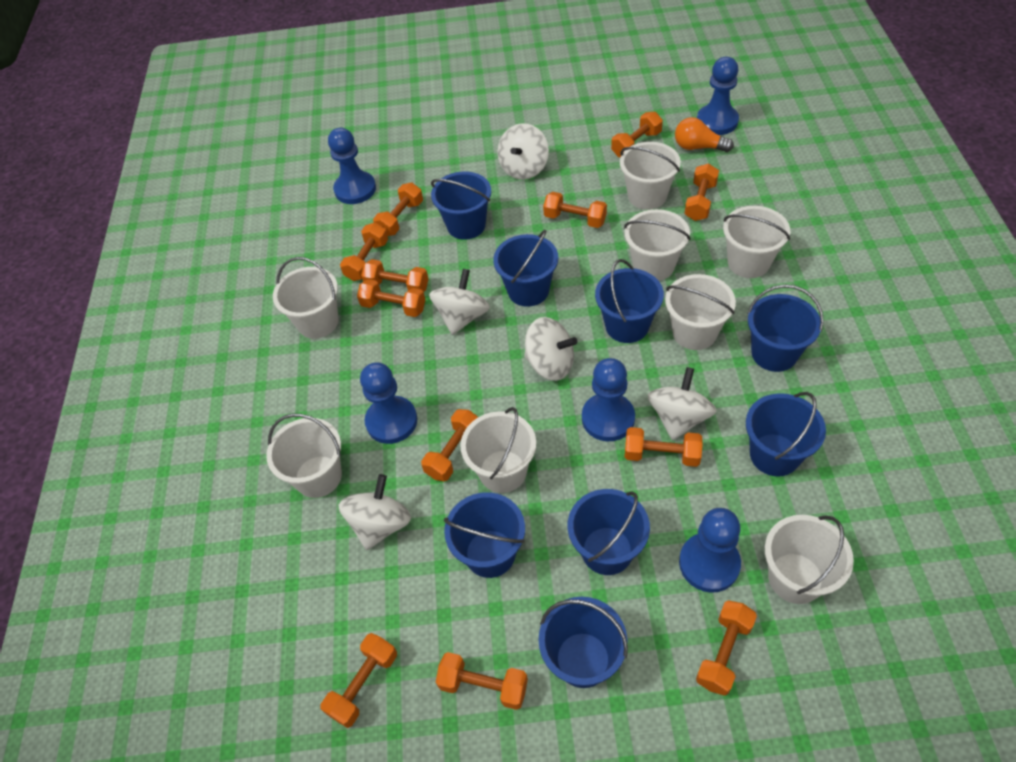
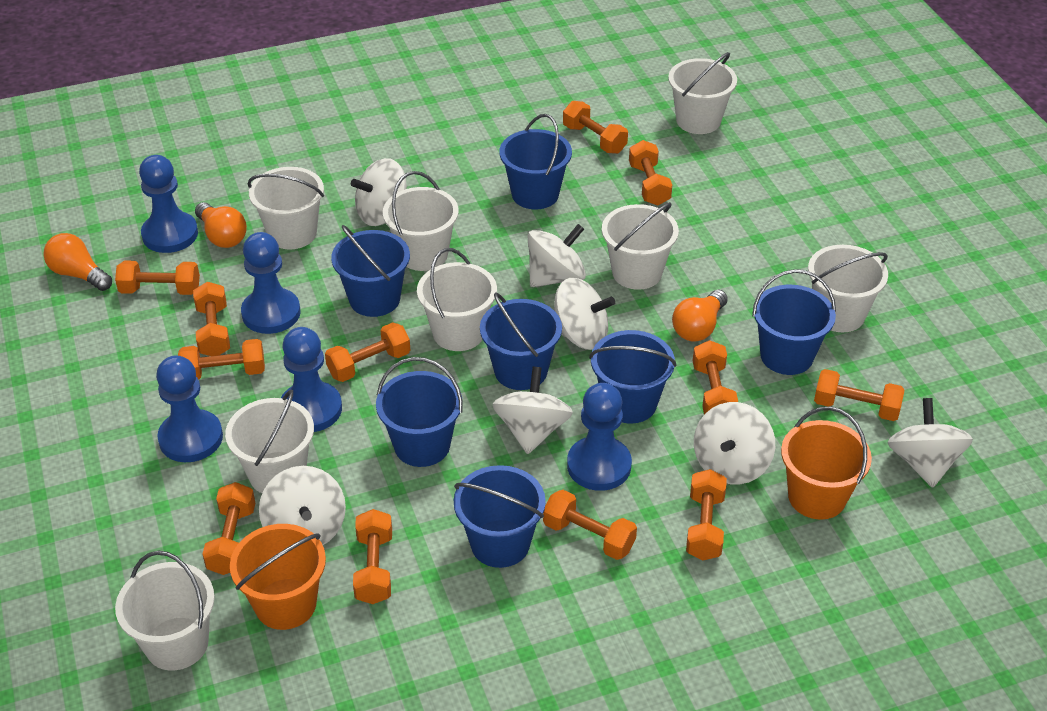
blue bucket: [431,172,491,240] [444,492,525,578] [493,230,558,307] [538,597,628,688] [568,489,650,575] [595,259,664,343] [746,392,826,477] [747,284,824,372] = 8 -> [331,225,410,317] [376,357,463,467] [454,465,546,568] [480,292,562,390] [500,114,572,209] [589,330,677,423] [752,269,836,375] = 7
orange bucket: none = 0 -> [230,524,326,630] [781,406,872,520] = 2
orange light bulb: [675,117,734,152] = 1 -> [43,233,112,291] [195,202,247,248] [672,290,728,342] = 3
white spinning top: [339,474,411,550] [429,269,490,335] [497,123,549,180] [524,317,578,381] [648,367,717,441] = 5 -> [259,466,346,545] [351,158,407,226] [493,367,573,454] [528,224,586,287] [554,278,615,350] [694,402,775,484] [887,398,973,488] = 7

